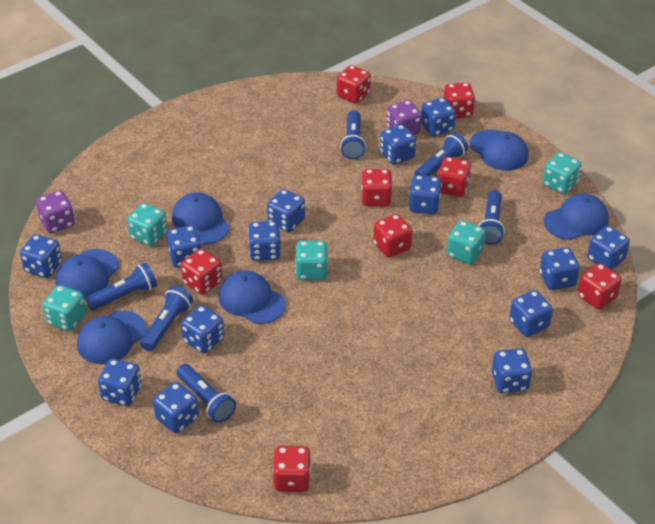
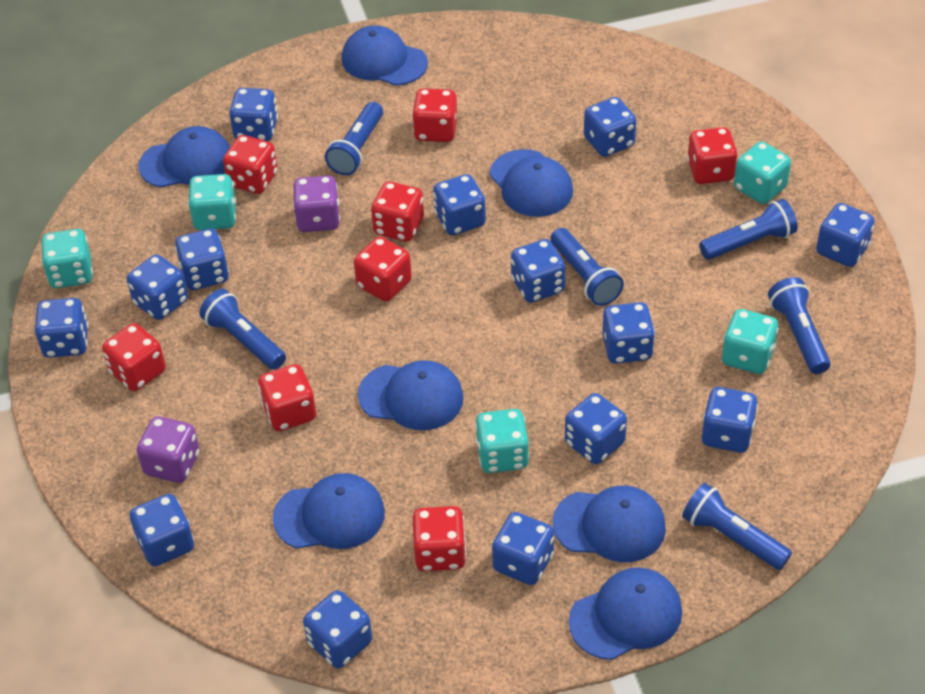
blue cap: [56,249,119,300] [77,311,147,364] [172,192,230,245] [218,270,286,324] [469,130,529,171] [544,194,609,240] = 6 -> [139,126,230,188] [273,473,385,549] [342,26,428,86] [358,360,464,430] [490,149,573,217] [552,486,666,562] [569,567,682,660] = 7

